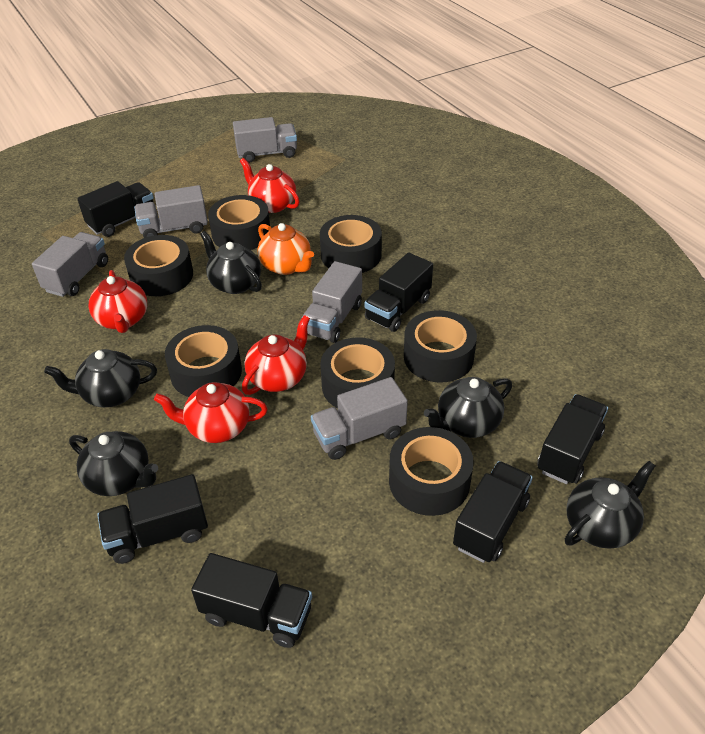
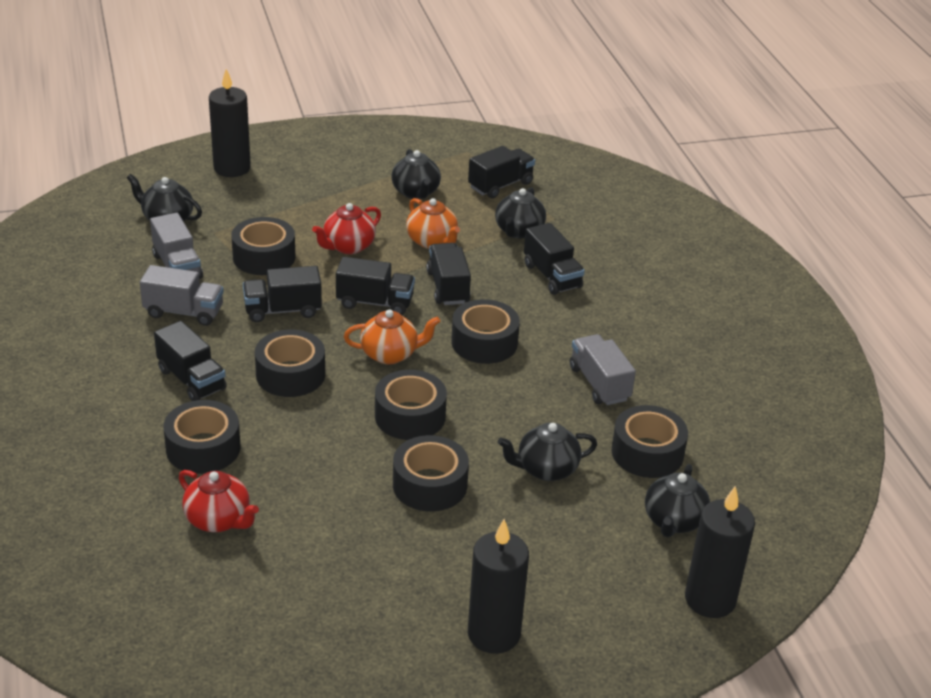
black candle: none = 0 -> [209,69,251,177] [468,519,529,654] [685,486,755,618] = 3
grey truck: [32,232,108,297] [134,185,208,238] [233,117,297,163] [302,261,362,343] [311,377,408,460] = 5 -> [140,265,224,326] [150,213,203,279] [570,334,636,405] = 3
orange teapot: [257,223,314,275] = 1 -> [344,310,440,364] [406,198,460,249] = 2
red teapot: [88,270,147,333] [154,382,268,443] [240,158,300,213] [242,315,310,395] = 4 -> [179,470,259,532] [312,203,381,254] = 2

